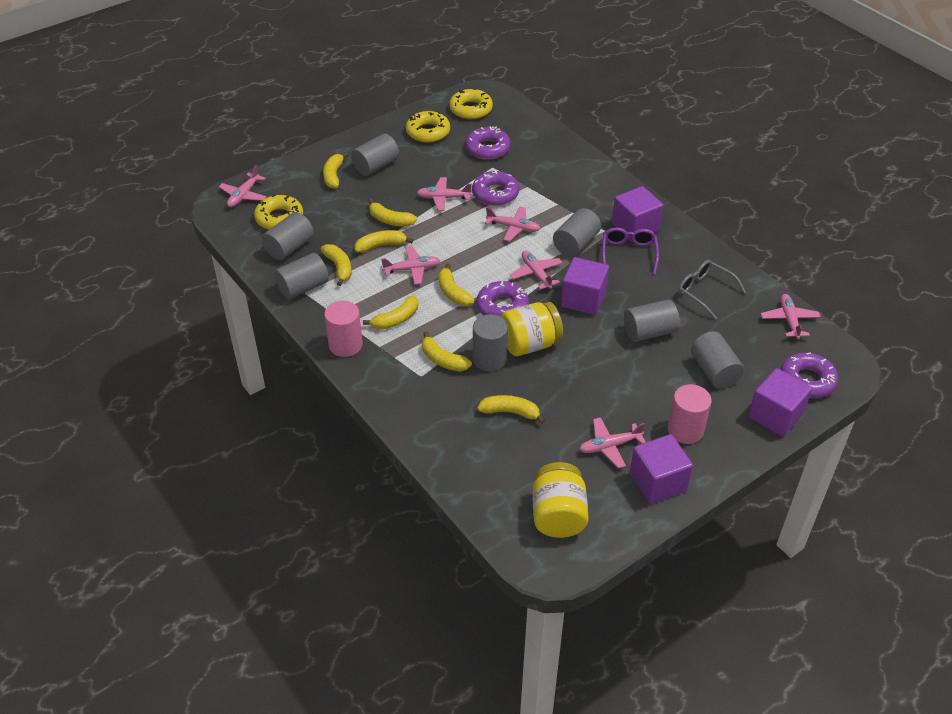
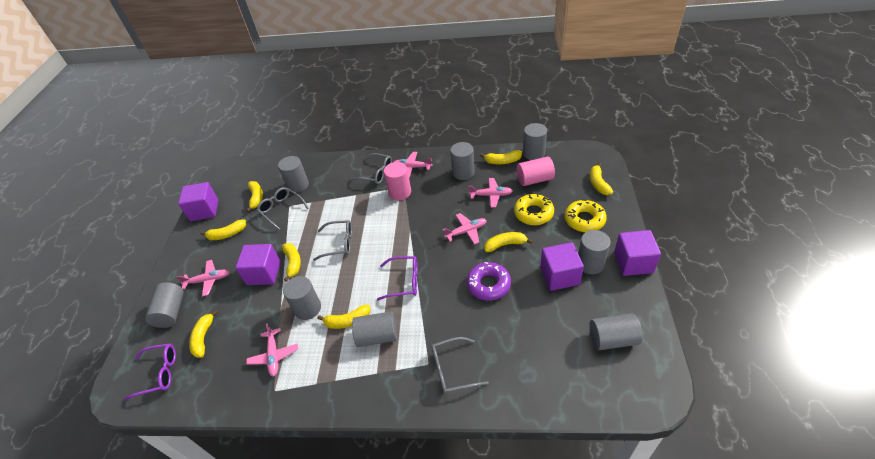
grey cylinder: [262,212,314,260] [274,253,329,299] [351,134,399,176] [473,315,508,371] [553,208,601,256] [624,299,680,342] [691,331,744,389] = 7 -> [145,282,184,328] [278,156,309,193] [283,276,321,320] [352,311,397,347] [450,142,475,180] [523,123,547,160] [578,230,611,274] [589,313,643,350] = 8
grey glasses: [678,260,746,319] = 1 -> [257,187,309,230] [313,220,352,261] [350,153,392,184] [431,337,489,394] = 4
pink plane: [219,165,267,207] [381,246,441,285] [417,177,472,211] [485,207,540,242] [510,250,563,290] [579,417,646,468] [761,294,821,339] = 7 -> [177,260,229,297] [246,324,298,377] [394,152,432,178] [443,213,487,244] [468,178,513,208] = 5
purple donut: [465,126,511,160] [472,170,519,206] [476,281,529,317] [781,352,838,398] = 4 -> [467,262,511,301] = 1
purple glasses: [602,228,659,275] = 1 -> [124,343,176,401] [377,256,418,300] = 2
yellow donut: [254,195,303,230] [406,111,450,143] [449,89,493,119] = 3 -> [514,194,554,225] [565,199,607,232] = 2
yellow jar: [501,302,563,356] [532,462,589,538] = 2 -> none = 0

